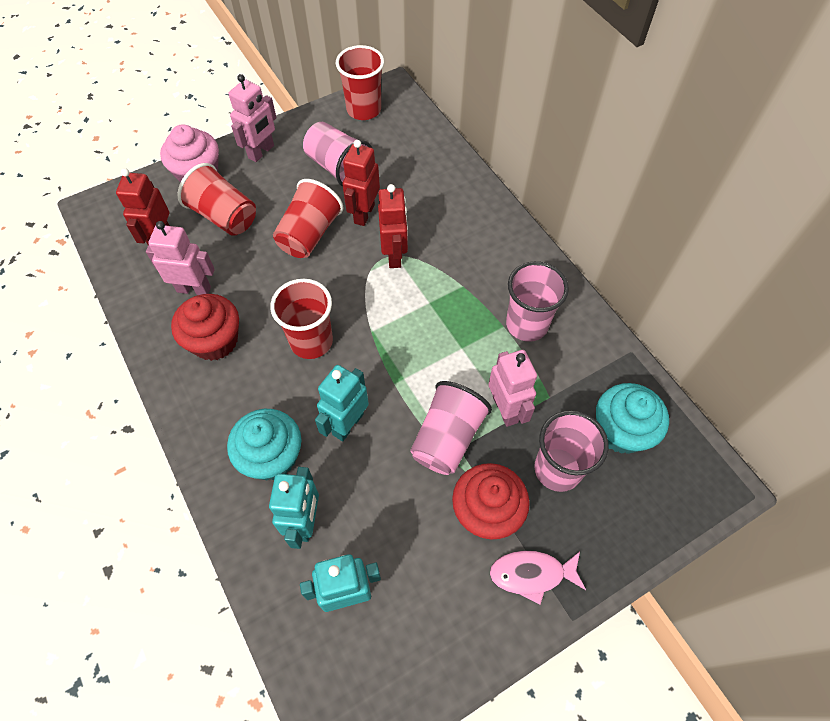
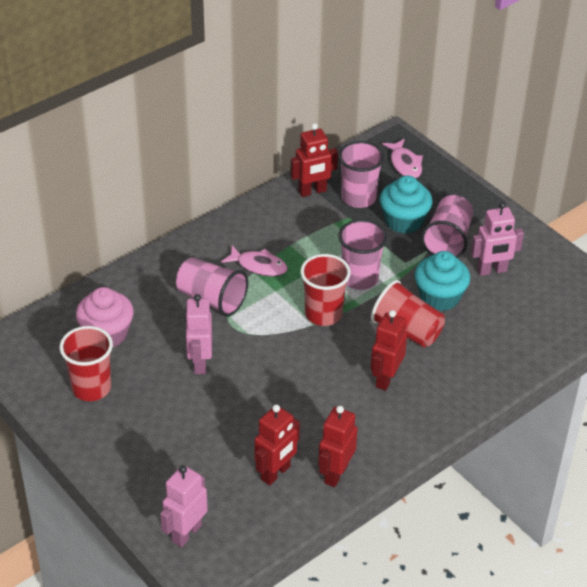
pink fish: [490,551,586,605] = 1 -> [221,246,288,276] [382,139,423,178] = 2
red cup: [177,163,256,236] [270,279,333,359] [273,179,344,258] [336,45,384,120] = 4 -> [59,326,113,401] [300,254,351,326] [371,280,445,347] = 3
red cupcake: [171,294,239,361] [452,463,530,539] = 2 -> none = 0
red robot: [116,168,169,245] [343,140,380,226] [378,184,408,268] = 3 -> [254,404,300,485] [290,123,338,197] [318,406,358,487] [371,310,407,391] = 4
turquoise robot: [269,467,319,549] [300,554,381,612] [315,365,369,441] = 3 -> none = 0

